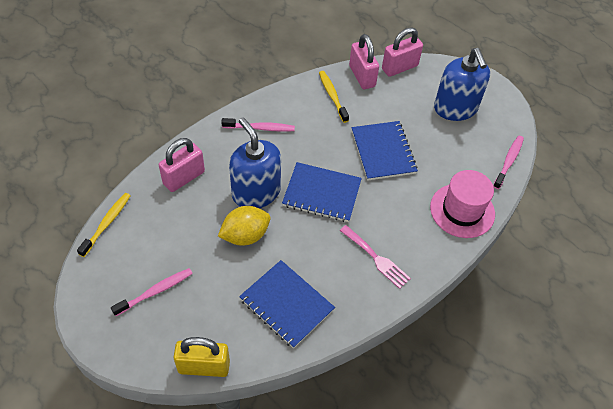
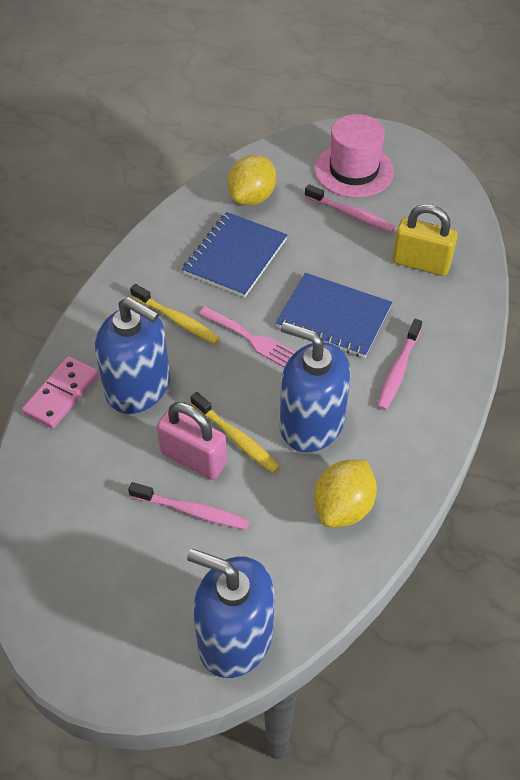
blue notebook: [239,260,335,349] [282,162,362,222] [352,121,418,181] = 3 -> [182,212,287,297] [276,273,392,358] = 2
blue soap dispenser: [229,117,281,208] [434,48,490,121] = 2 -> [95,297,170,414] [187,549,274,678] [280,322,350,452] = 3
pink domino: none = 0 -> [22,356,99,429] = 1
pink padlock: [159,138,205,192] [349,34,379,89] [382,27,423,77] = 3 -> [157,402,227,480] = 1
yellow lemon: [218,206,270,246] = 1 -> [227,155,276,206] [314,460,377,527] = 2

